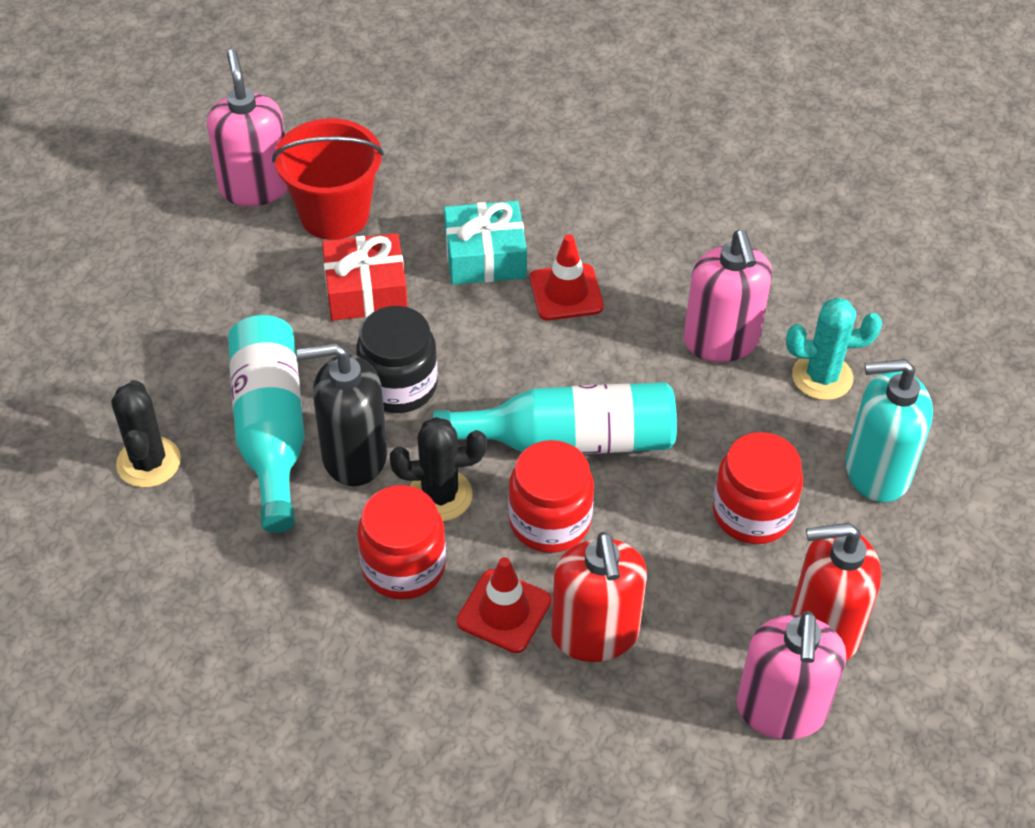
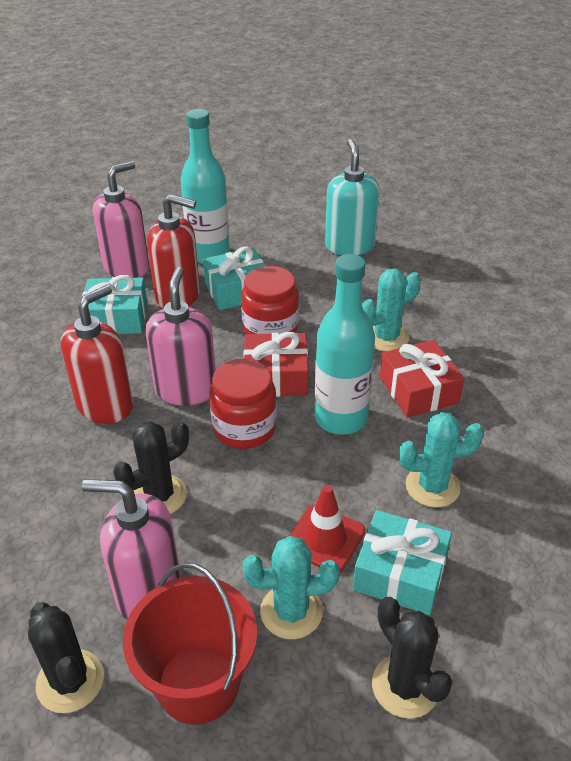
black cactus: [112,380,181,488] [390,417,487,521] = 2 -> [28,602,104,713] [113,421,189,514] [372,597,452,718] = 3
black jar: [356,306,438,413] = 1 -> none = 0
black soap dispenser: [297,343,387,486] = 1 -> none = 0
red gift: [322,233,408,321] = 1 -> [244,332,309,397] [380,340,464,418] = 2
red jar: [357,485,446,600] [508,440,594,553] [713,432,803,544] = 3 -> [209,359,277,449] [241,266,299,334] = 2
red traffic cone: [457,557,552,653] [530,234,604,320] = 2 -> [288,485,365,573] = 1
turquoise cactus: [786,297,882,400] = 1 -> [243,536,340,639] [362,269,421,352] [399,412,484,507] = 3
turquoise gift: [444,201,527,285] = 1 -> [82,275,147,334] [203,247,265,310] [353,510,452,615] = 3

